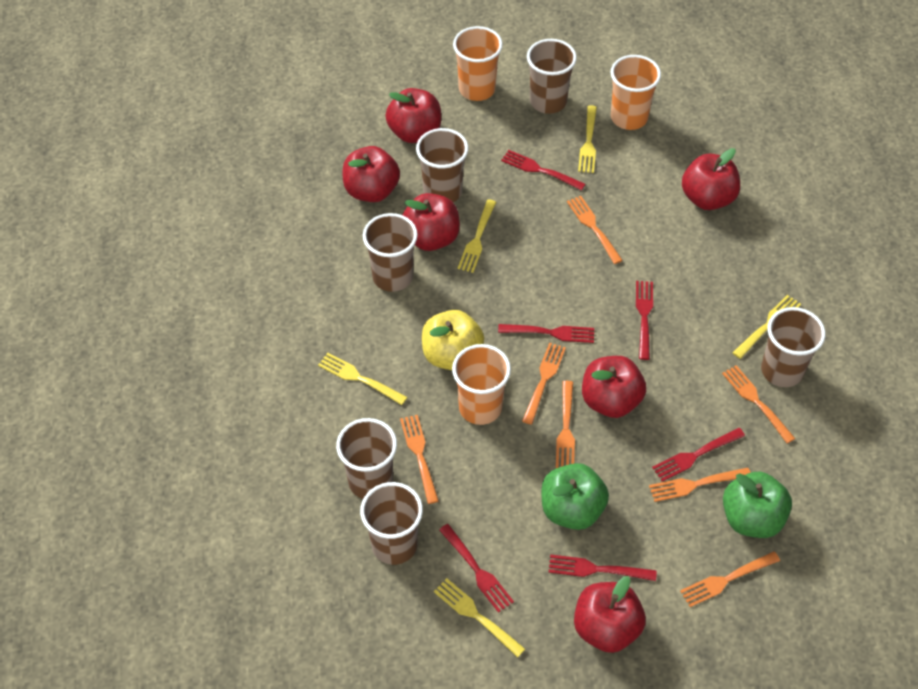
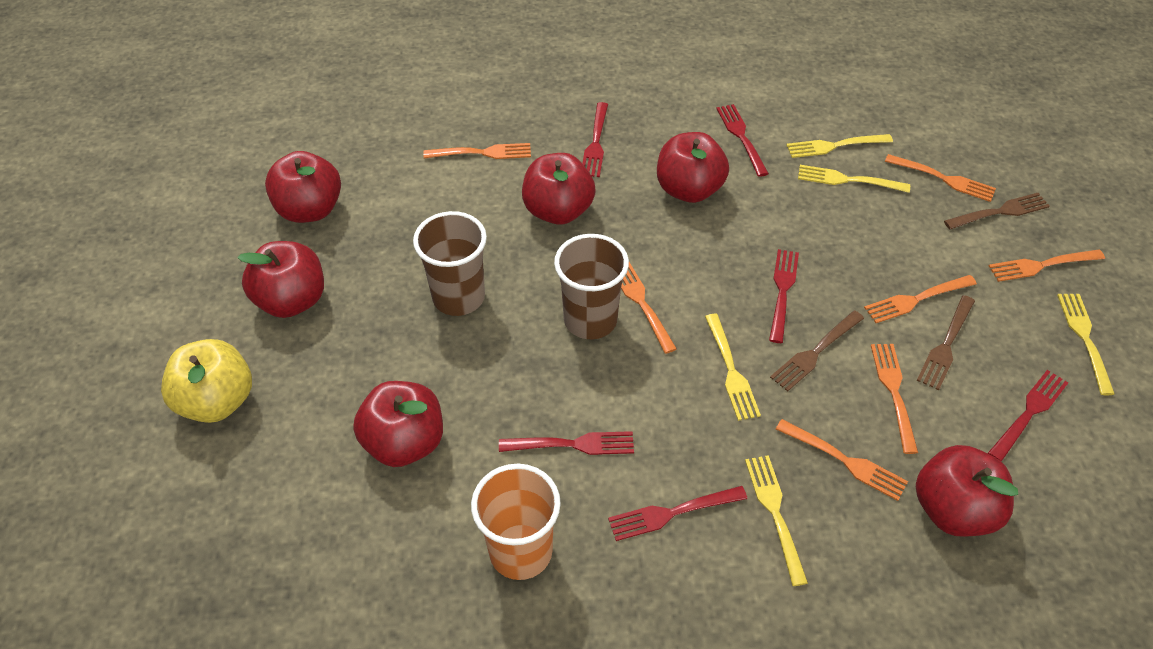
brown cup: [336,418,397,499] [360,482,423,565] [363,213,418,292] [416,128,468,202] [527,39,577,114] [761,307,825,387] = 6 -> [413,211,487,316] [554,234,629,339] = 2
brown fork: none = 0 -> [770,310,864,392] [917,295,975,390] [944,193,1050,229] = 3
green apple: [541,463,609,530] [723,472,792,538] = 2 -> none = 0
orange cup: [452,344,511,425] [453,26,503,101] [610,55,661,130] = 3 -> [471,464,561,580] = 1

